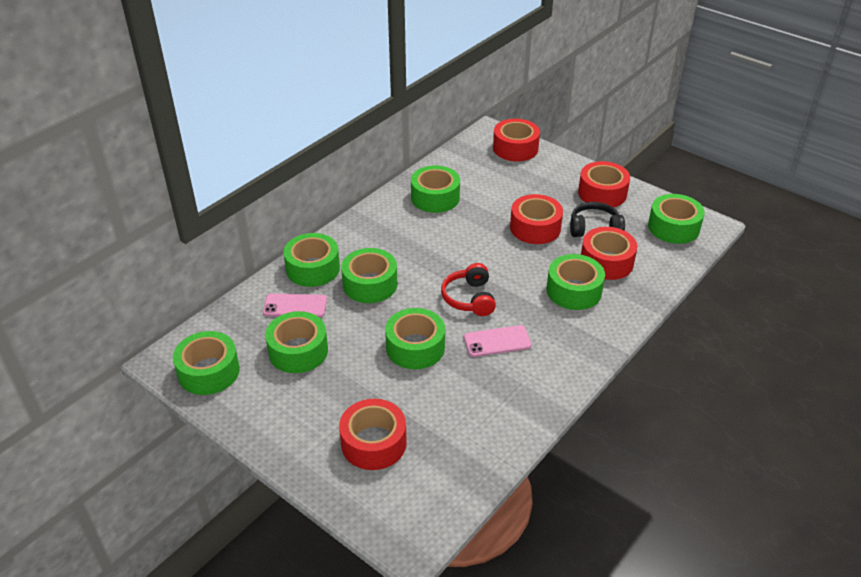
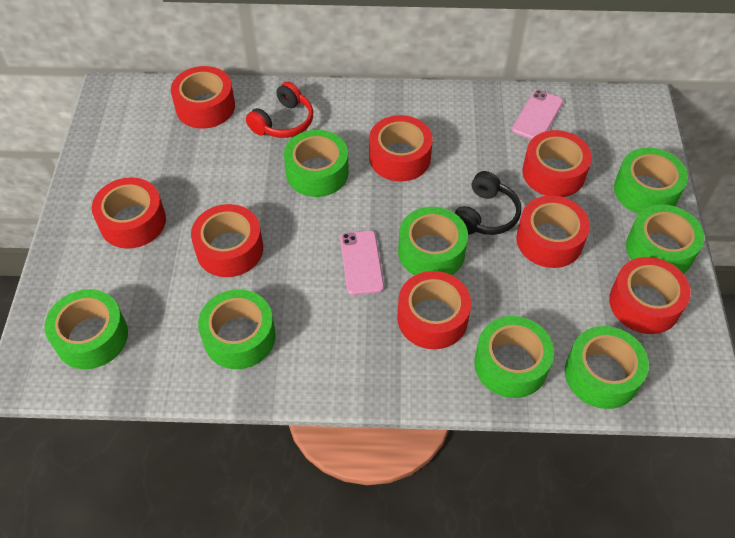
red tape: [339,399,407,470] [493,119,540,161] [510,194,563,244] [578,161,630,207] [581,227,638,280] = 5 -> [92,177,166,249] [171,66,235,129] [191,204,263,277] [369,115,433,182] [397,271,471,349] [516,196,590,268] [522,130,592,197] [609,257,691,334] = 8

